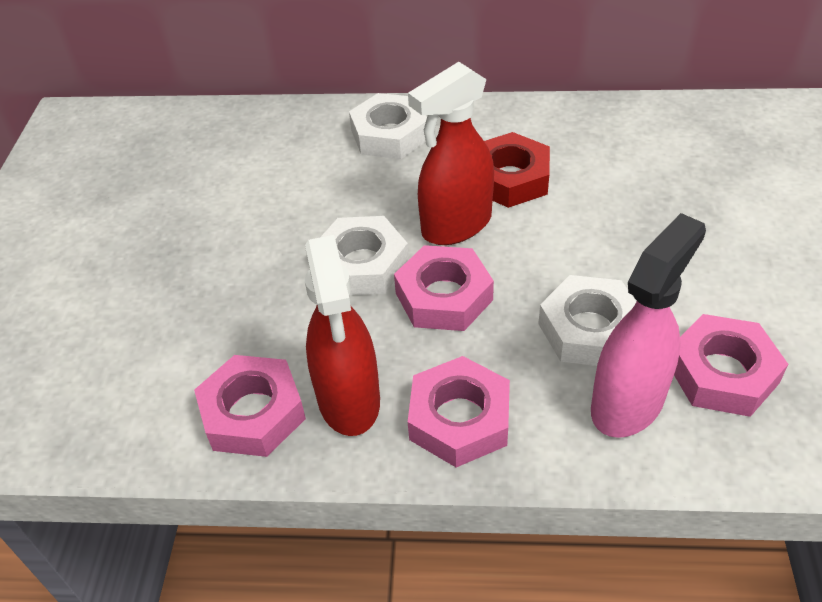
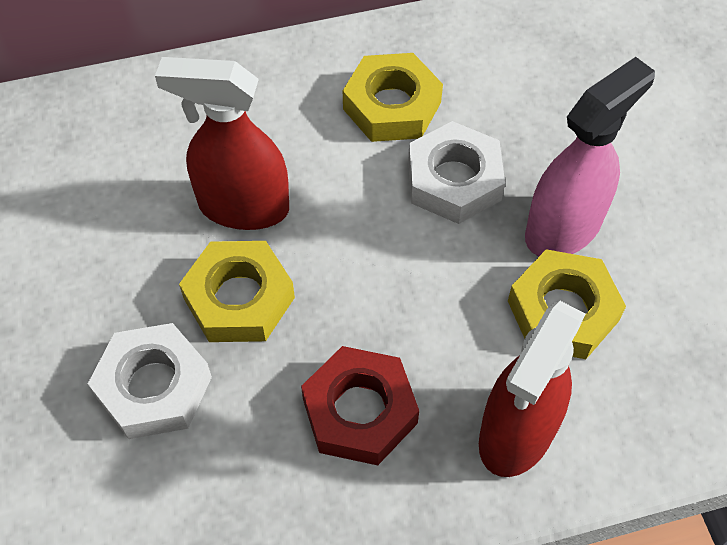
pink nut: [194,355,306,457] [394,245,494,331] [408,356,510,467] [674,314,788,417] = 4 -> none = 0
white nut: [321,216,409,295] [349,93,427,159] [538,275,637,366] = 3 -> [88,323,212,439] [408,121,505,224] = 2
yellow nut: none = 0 -> [179,241,295,342] [343,53,443,142] [508,249,626,359] = 3

